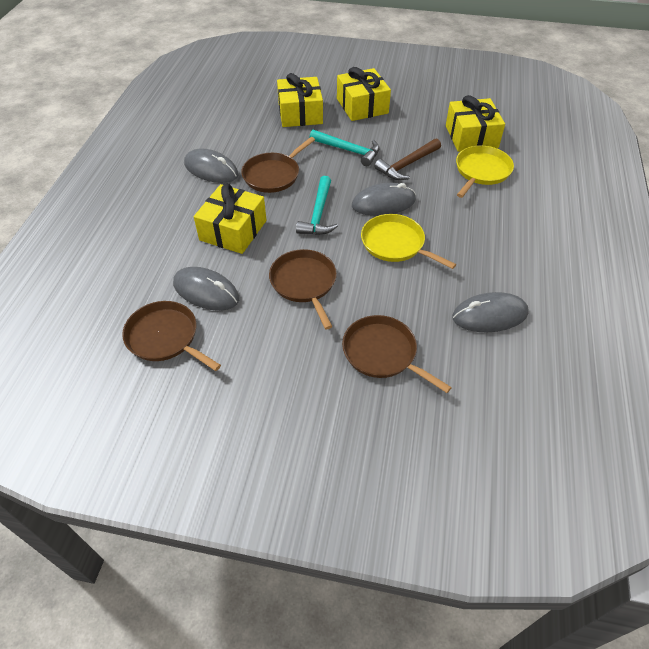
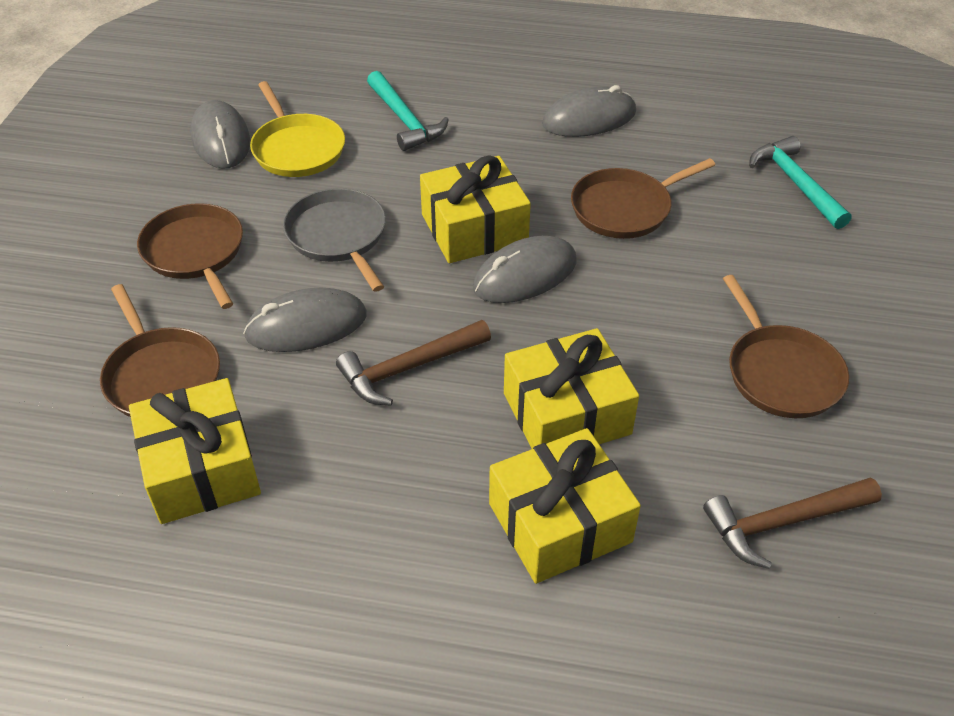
brown hammer: [375,138,441,180] = 1 -> [336,320,491,406] [703,477,882,569] = 2
grey pan: none = 0 -> [283,188,386,292] = 1
yellow pan: [361,214,456,269] [456,145,514,198] = 2 -> [250,81,345,177] = 1

